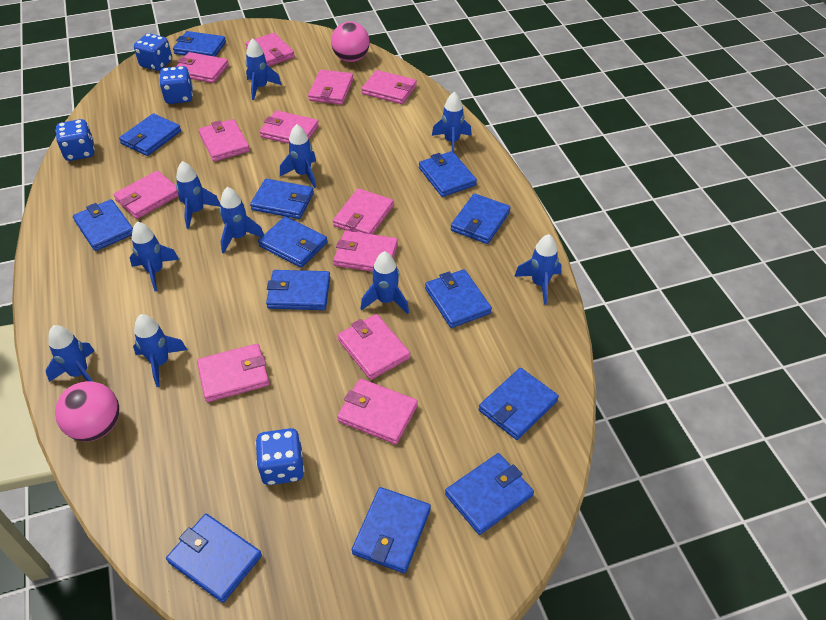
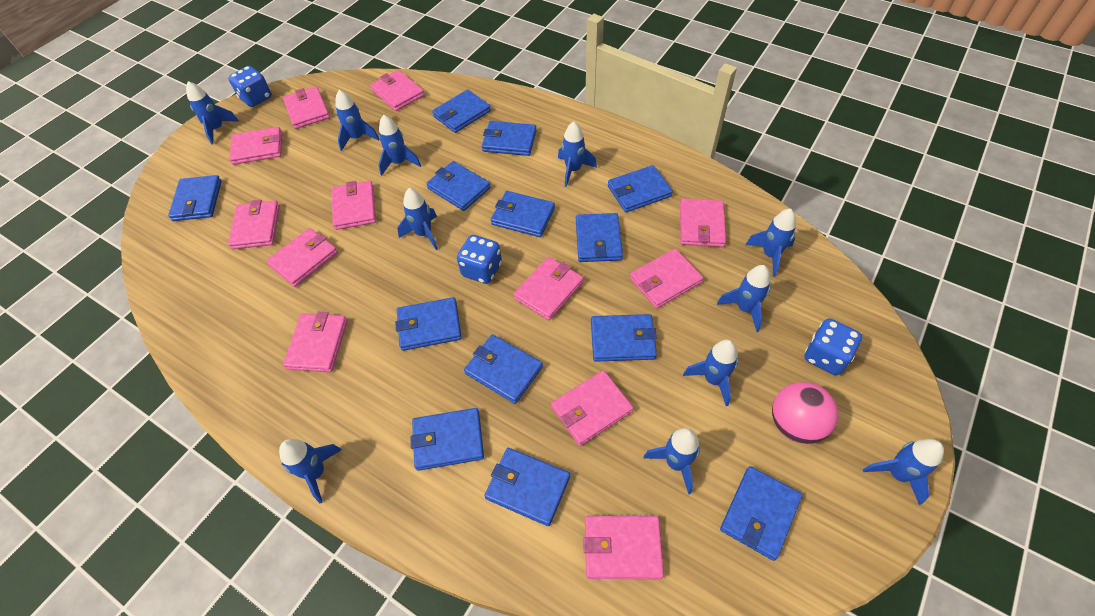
blue dice: [56,119,95,161] [134,33,172,71] [159,66,193,104] [255,428,304,485] = 4 -> [228,66,272,107] [457,235,502,284] [804,318,862,375] = 3
blue rocket: [46,325,95,382] [130,221,179,291] [133,314,187,387] [176,161,221,229] [220,187,264,253] [245,38,282,100] [280,124,316,188] [361,251,409,314] [432,92,472,152] [514,234,562,305] = 10 -> [186,81,239,144] [279,439,342,503] [335,90,379,151] [378,115,421,176] [397,188,438,250] [558,121,597,187] [643,428,700,494] [683,339,738,406] [717,265,771,332] [745,209,796,277] [863,439,944,505] = 11
pink ball: [55,381,119,441] [331,21,370,62] = 2 -> [772,382,838,444] = 1

